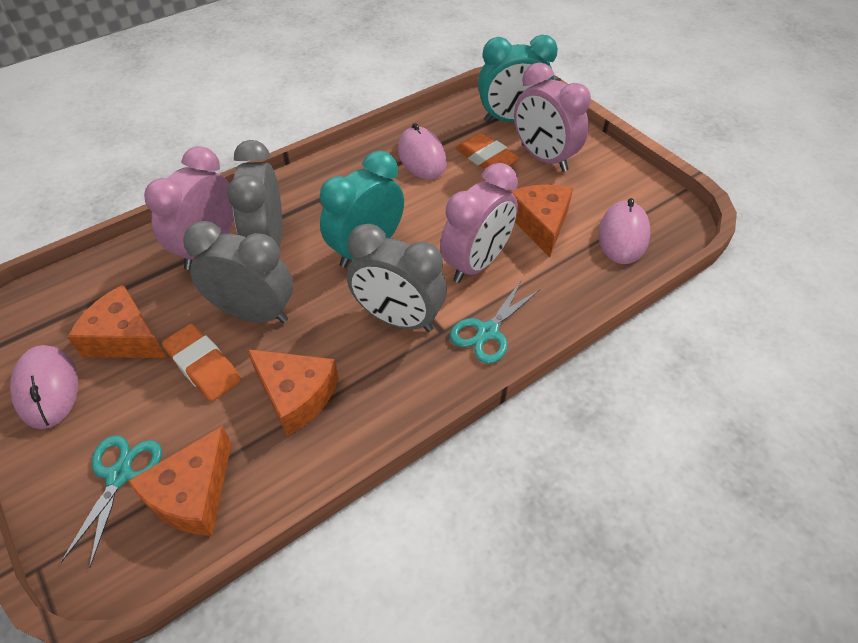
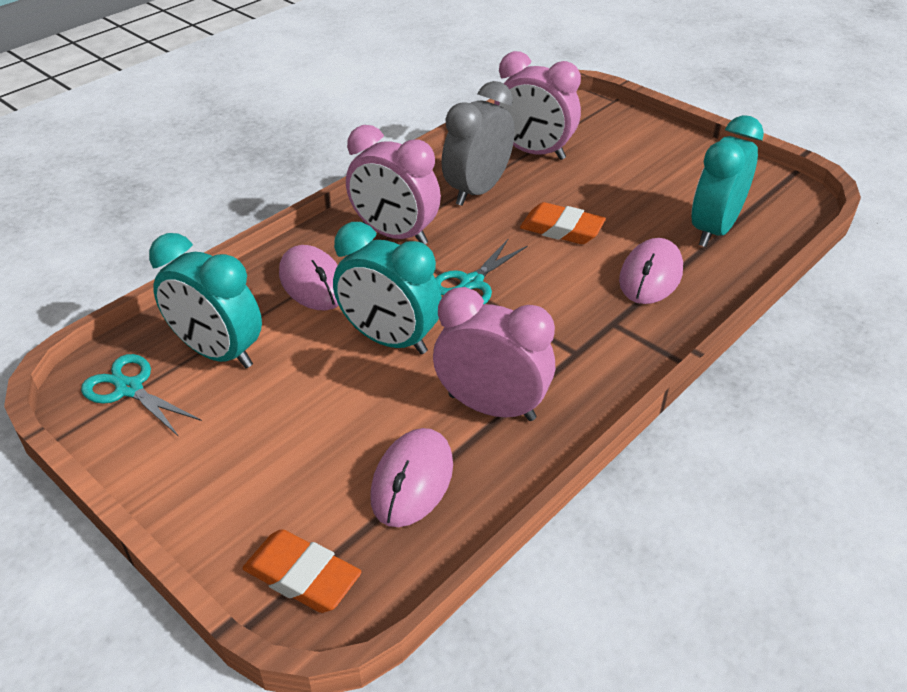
grey clock: [183,221,293,323] [227,140,282,247] [347,224,447,332] = 3 -> [442,81,515,206] = 1
orange cheese: [67,285,166,358] [128,426,232,536] [247,349,339,436] [511,185,573,257] = 4 -> none = 0
turquoise clock: [320,151,404,268] [478,35,558,122] = 2 -> [149,233,262,368] [333,222,442,354] [692,115,764,247] = 3

